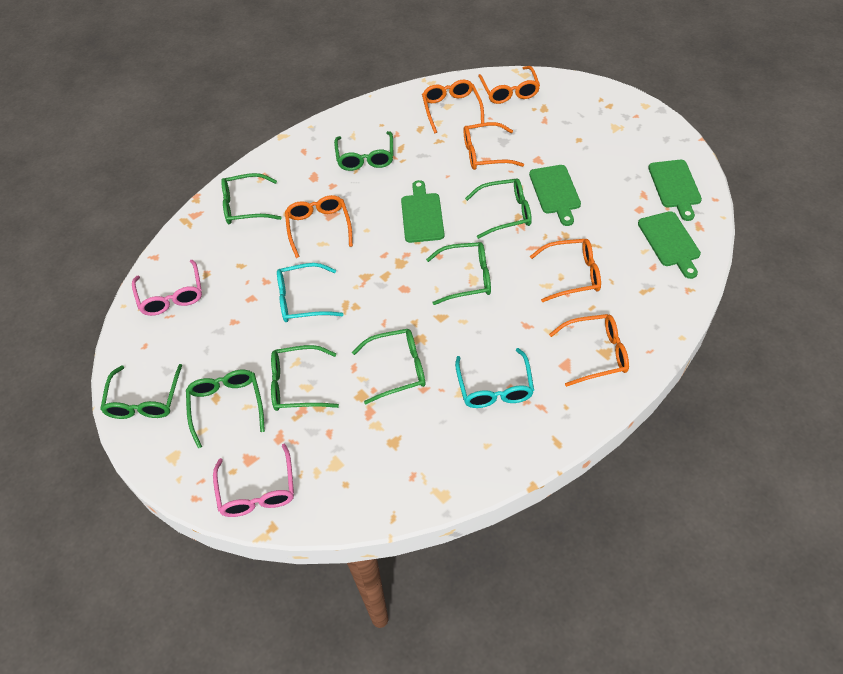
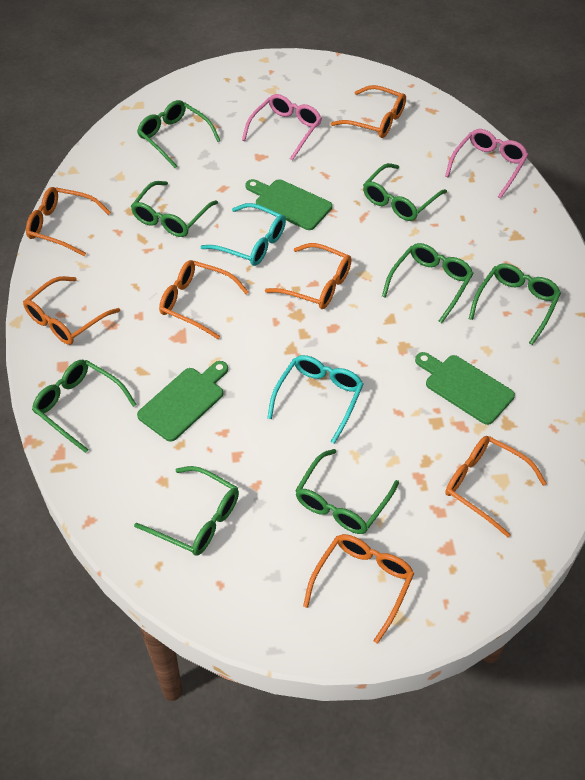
green cutting board: [401,180,445,243] [529,165,581,226] [638,211,701,279] [648,160,702,221] = 4 -> [137,361,228,442] [246,179,332,230] [415,352,515,425] = 3
orange glasses: [285,195,353,258] [422,80,484,134] [464,122,524,170] [478,66,540,104] [530,239,601,302] [549,314,629,387] = 6 -> [23,276,120,345] [26,187,111,256] [159,260,249,339] [265,243,352,309] [303,534,414,644] [331,85,406,138] [445,436,547,537] = 7

